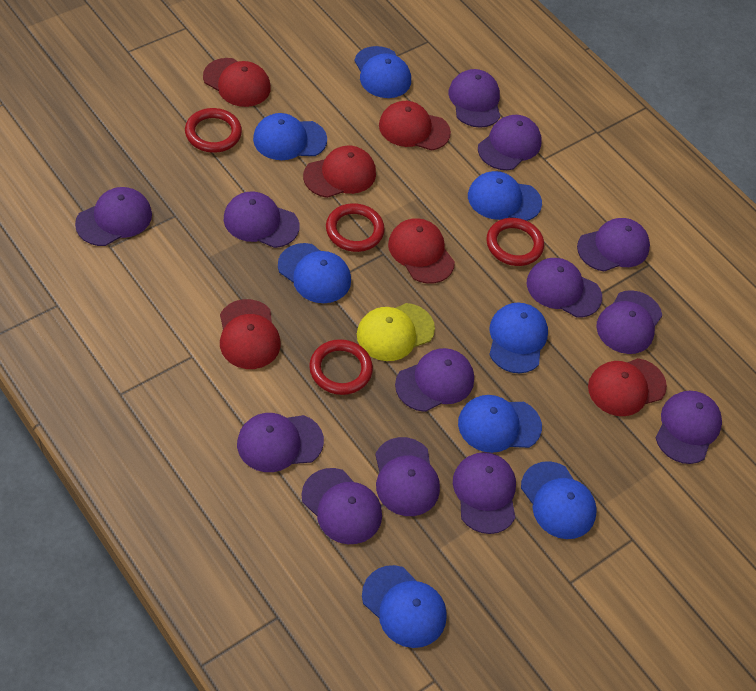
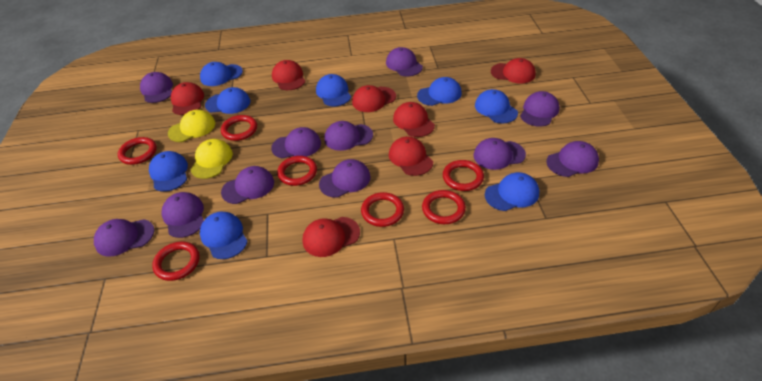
purple cap: [75,187,152,246] [224,191,299,248] [237,413,324,472] [302,468,382,544] [375,437,440,516] [395,348,474,412] [449,69,500,128] [453,452,516,534] [478,115,542,170] [527,258,602,318] [577,218,650,272] [596,290,662,354] [656,391,722,464] = 13 -> [94,219,154,257] [140,72,173,103] [162,192,204,238] [221,166,274,204] [271,127,321,158] [319,159,371,198] [324,121,373,151] [386,47,423,76] [474,138,526,170] [520,91,559,127] [546,141,599,177] = 11
red cap: [203,58,271,107] [220,299,281,369] [303,145,376,198] [379,101,451,151] [388,218,455,284] [588,358,667,416] = 6 -> [171,82,204,115] [272,60,306,90] [303,217,360,257] [352,85,396,112] [389,136,433,176] [393,102,435,137] [491,58,536,84] = 7
red ring: [185,108,242,153] [309,339,373,395] [326,203,385,252] [486,218,544,266] = 4 -> [118,137,157,165] [152,241,200,281] [221,115,257,141] [277,156,317,186] [361,192,404,227] [422,190,466,224] [443,160,484,191] = 7
yellow cap: [357,303,435,361] = 1 -> [168,110,215,142] [191,139,233,179] = 2

